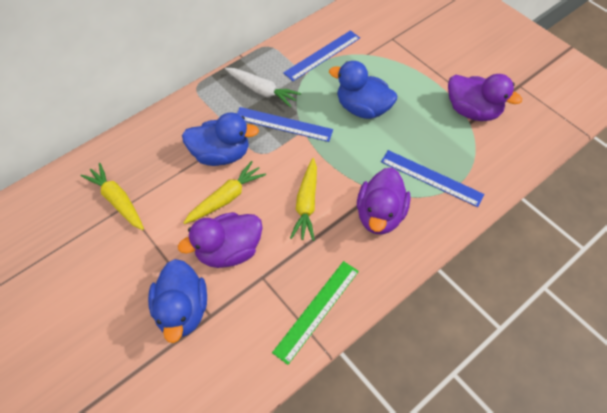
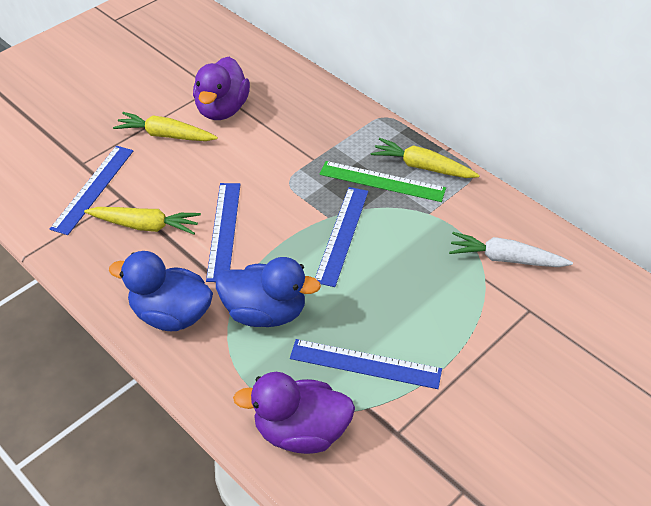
blue duck: [148,259,207,343] [182,113,259,166] [329,61,397,119] = 3 -> [109,251,213,331] [216,257,321,327] = 2
blue ruler: [237,107,333,142] [283,30,360,81] [381,150,484,207] = 3 -> [50,146,133,235] [206,183,241,282] [290,339,442,389] [315,187,368,287] = 4
purple duck: [178,212,263,268] [357,168,411,235] [448,74,522,121] = 3 -> [193,57,250,120] [233,372,355,454] = 2

